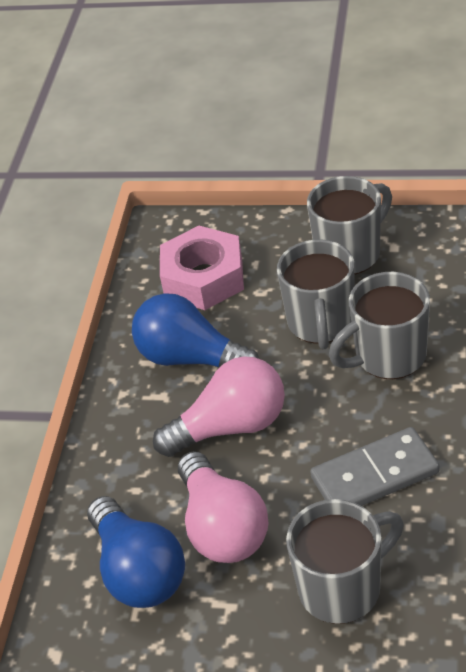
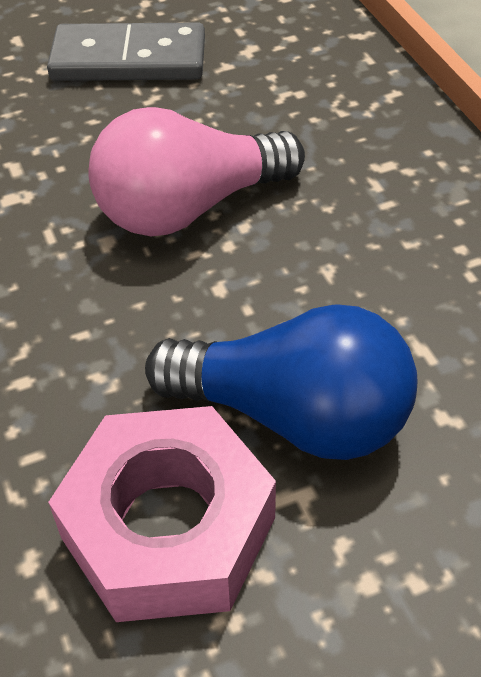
blue light bulb: [87,496,185,608] [132,293,259,368] = 2 -> [145,304,417,460] = 1
grey mug: [277,239,354,349] [286,499,404,624] [307,176,392,275] [329,272,430,379] = 4 -> none = 0
pink light bulb: [153,356,285,457] [178,451,269,563] = 2 -> [88,107,305,236] = 1

